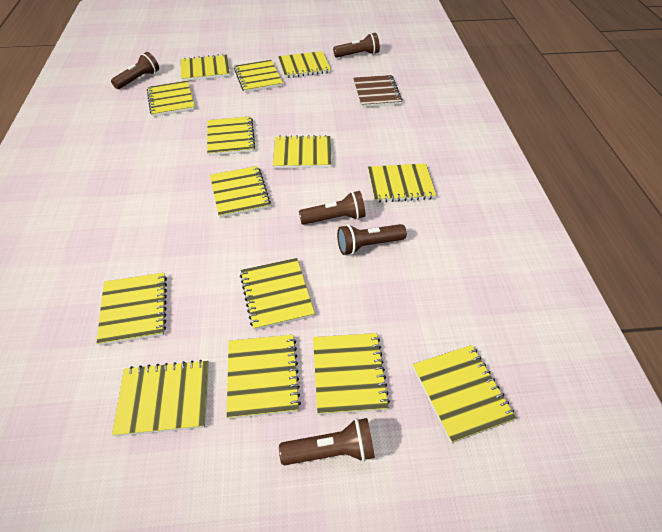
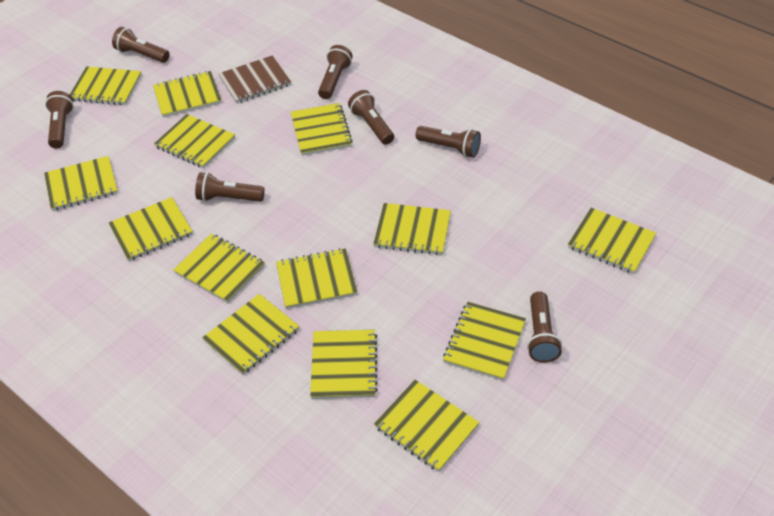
brown flashlight: [111,52,159,89] [279,418,375,465] [299,191,365,225] [333,33,380,58] [337,224,407,255] = 5 -> [45,91,74,149] [112,27,170,63] [195,172,265,202] [318,45,353,99] [348,90,394,145] [416,126,481,158] [527,291,562,363] = 7

